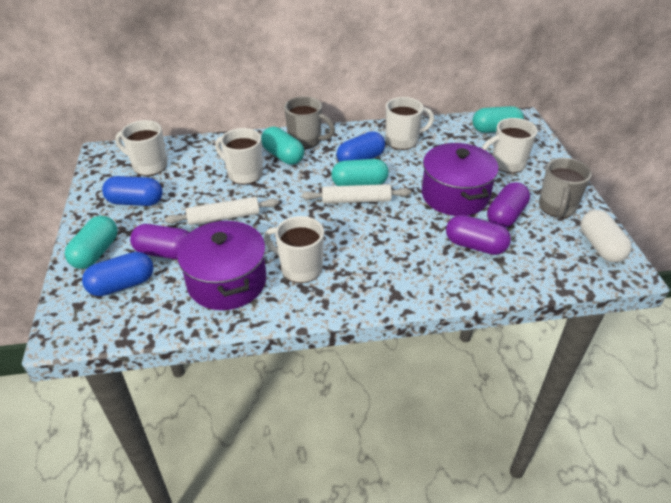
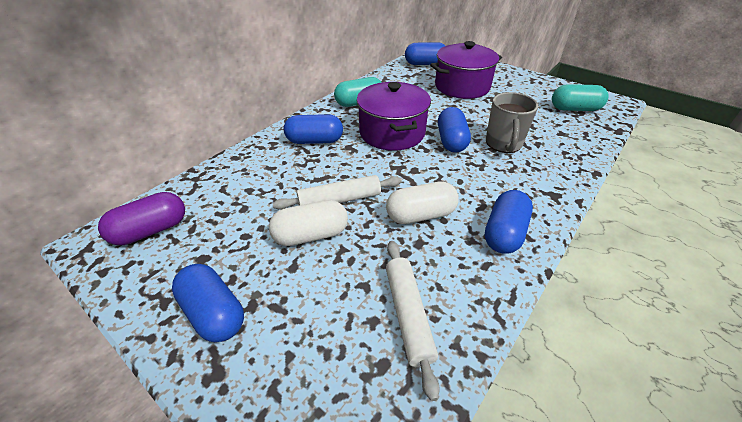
blue capsule: [82,252,154,296] [102,176,163,206] [337,132,385,162] = 3 -> [172,264,244,342] [284,114,343,144] [405,42,445,65] [438,107,471,153] [485,190,533,254] = 5
grey mug: [284,96,335,149] [539,158,592,218] = 2 -> [486,92,538,153] = 1
purple capsule: [130,224,189,259] [446,215,511,255] [487,182,530,228] = 3 -> [98,192,185,245] = 1
turquoise capsule: [65,216,118,269] [261,127,304,165] [331,159,389,186] [472,106,524,133] = 4 -> [334,77,382,107] [552,84,609,111] = 2
white capsule: [580,210,632,263] = 1 -> [269,200,348,246] [386,181,459,224] = 2
white mug: [115,120,167,176] [215,128,263,185] [264,216,324,283] [386,97,434,150] [482,118,537,173] = 5 -> none = 0

